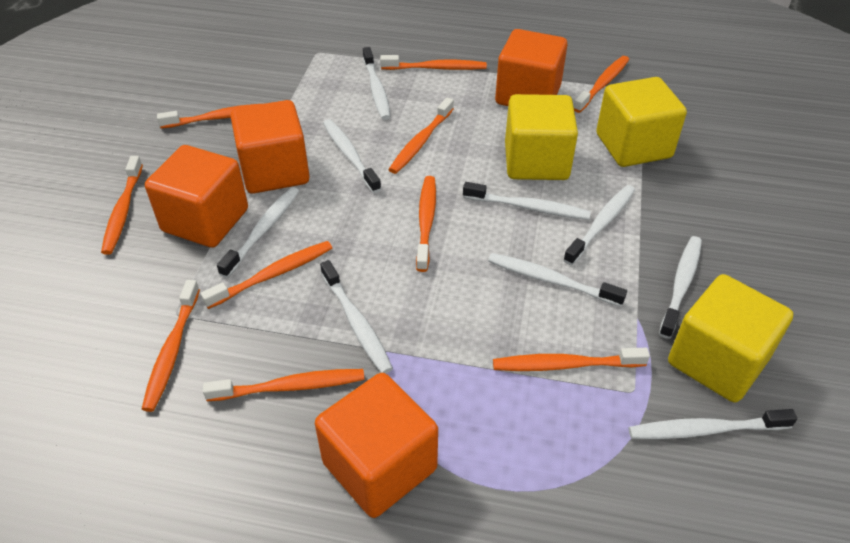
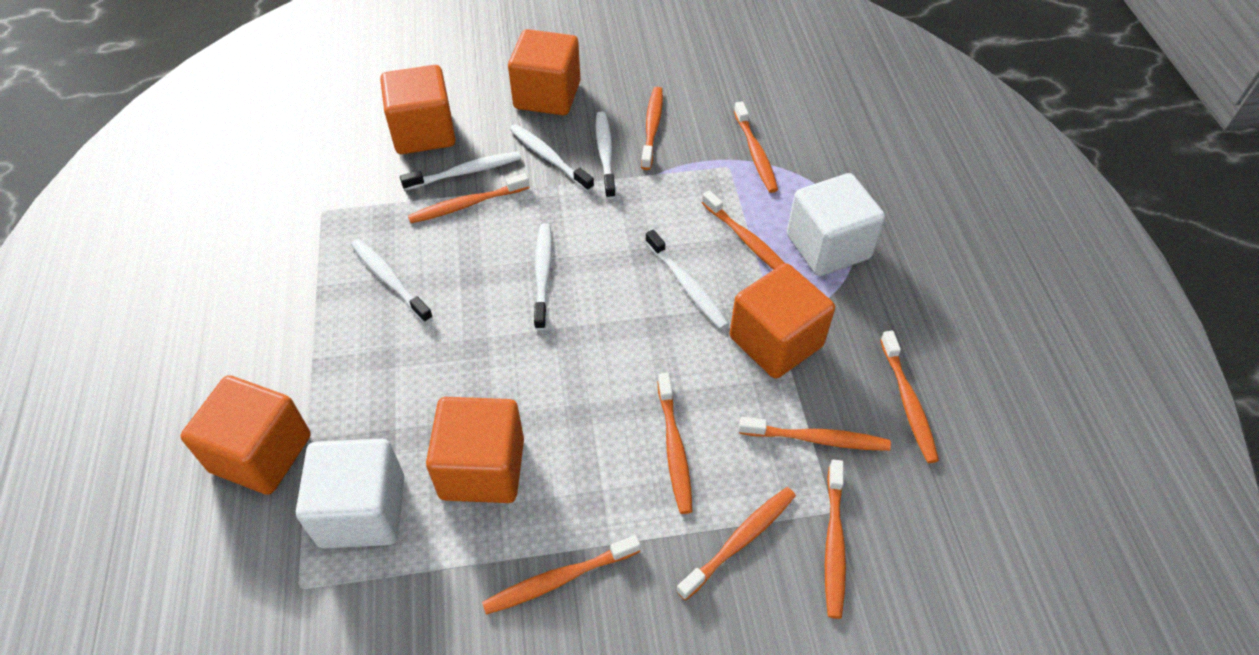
orange cube: [145,145,248,248] [230,100,310,194] [315,373,438,518] [495,29,568,106] = 4 -> [181,375,311,495] [380,65,456,154] [426,397,524,503] [508,29,580,115] [730,263,835,379] = 5
white cube: none = 0 -> [296,439,404,548] [787,173,885,276] = 2
white toothbrush: [217,187,299,278] [320,260,393,374] [323,119,381,193] [363,47,390,120] [463,182,591,220] [488,253,627,307] [563,185,635,265] [629,409,797,439] [659,236,702,339] = 9 -> [351,239,433,323] [400,151,521,191] [509,124,594,192] [534,223,552,330] [596,112,616,199] [645,230,729,329] = 6
yellow cube: [505,94,578,180] [596,77,687,167] [668,274,793,403] = 3 -> none = 0

